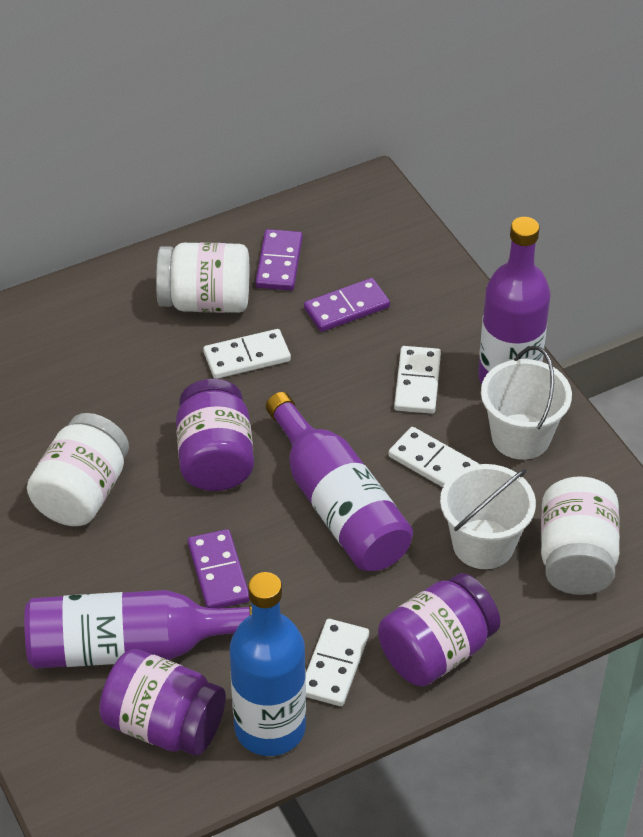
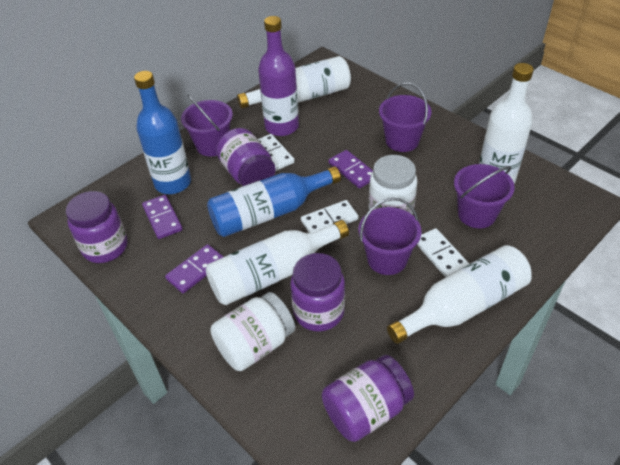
blue bottle: [230,572,306,756] = 1 -> [134,71,191,194] [207,166,341,237] = 2
purple bottle: [24,590,252,669] [266,392,413,571] [478,217,550,384] = 3 -> [258,16,299,136] = 1
purple bucket: none = 0 -> [181,95,233,156] [358,198,421,275] [379,83,432,152] [454,164,515,228] = 4
purple jar: [99,649,226,756] [176,379,254,491] [378,573,500,687] = 3 -> [66,191,128,263] [216,128,276,186] [290,253,345,331] [322,355,414,442] = 4
white bottle: none = 0 -> [206,220,349,305] [237,56,351,108] [387,245,532,344] [479,63,534,184] = 4
white bucket: [440,464,536,569] [481,346,572,460] = 2 -> none = 0
white domino: [203,329,291,379] [306,619,369,706] [388,427,479,487] [394,346,441,414] = 4 -> [258,134,295,171] [301,200,358,233] [417,228,469,278] = 3
white jar: [27,413,129,526] [156,242,249,313] [541,476,620,595] = 3 -> [210,292,295,371] [369,155,418,214] = 2

